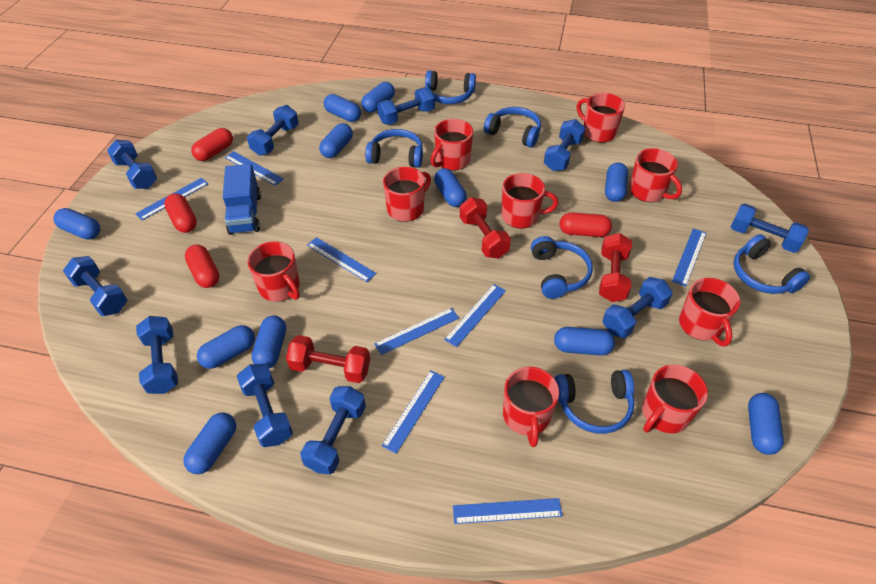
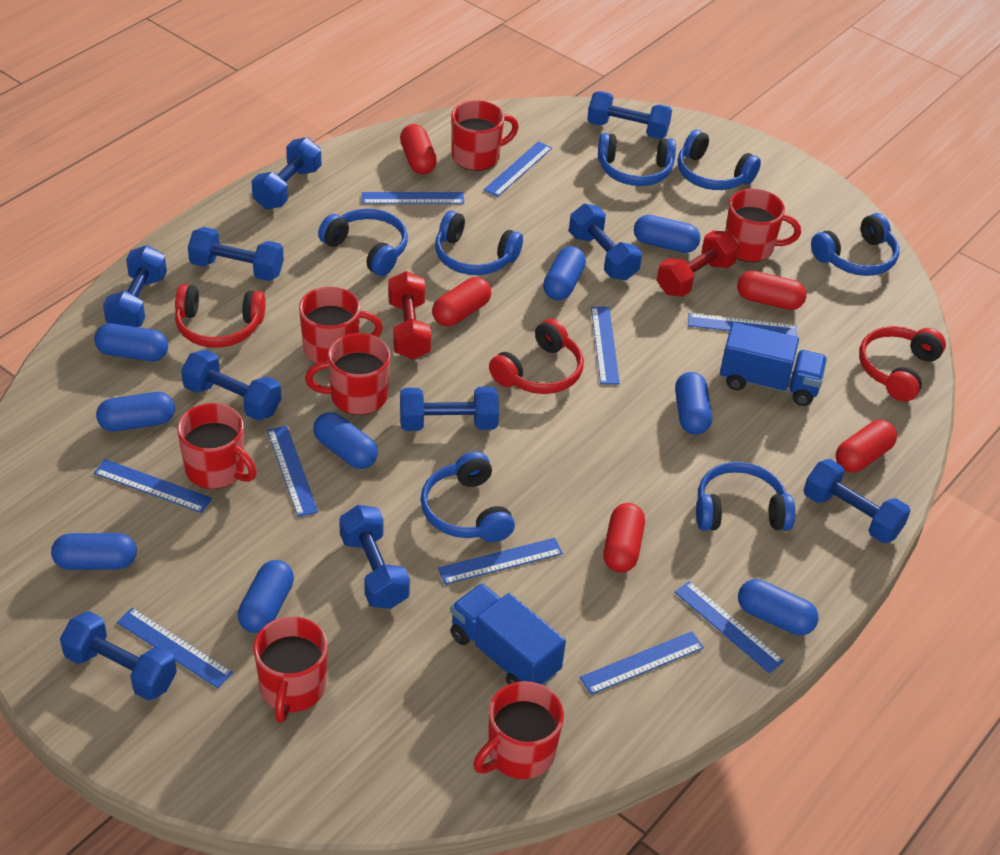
blue capsule: [53,208,100,240] [183,412,236,474] [197,325,255,369] [251,315,286,368] [319,123,353,158] [324,94,361,122] [361,82,395,113] [434,168,467,207] [554,327,615,356] [605,163,628,202] [748,393,784,455] = 11 -> [51,533,137,570] [94,323,168,361] [96,392,175,431] [238,560,294,633] [313,412,378,469] [543,246,586,300] [634,215,700,253] [675,372,712,435] [738,579,818,635] = 9
blue headphones: [365,129,423,168] [425,70,476,104] [484,107,541,148] [531,236,593,299] [555,370,635,434] [733,234,810,294] = 6 -> [318,209,408,276] [420,451,515,542] [435,211,523,275] [598,133,676,186] [677,130,761,190] [696,462,796,531] [811,213,899,276] = 7
blue ruler: [135,178,208,220] [225,151,284,186] [307,237,376,282] [374,308,459,355] [382,370,445,454] [444,284,506,347] [453,498,563,524] [672,228,706,287] = 8 -> [94,459,212,513] [117,608,233,688] [267,426,318,517] [362,192,464,204] [438,538,563,585] [484,141,552,197] [580,631,704,695] [591,307,620,384] [674,581,784,673] [688,313,797,337] = 10
blue truck: [223,164,261,235] = 1 -> [450,583,566,686] [720,322,827,406] = 2
red capsule: [164,193,197,233] [185,245,220,288] [191,128,233,161] [560,213,612,237] = 4 -> [400,124,437,174] [432,277,491,326] [603,503,645,573] [737,271,807,310] [836,420,897,472] = 5
red dumbbell: [286,335,370,383] [460,197,511,258] [599,233,632,302] = 3 -> [388,271,432,359] [657,231,739,297] = 2
red headphones: none = 0 -> [175,284,266,348] [489,318,584,394] [859,326,946,402] = 3
red mug: [247,241,300,302] [383,167,431,222] [430,119,473,171] [501,173,558,229] [503,367,559,447] [577,93,625,143] [629,148,682,202] [642,365,708,433] [679,278,740,347] = 9 -> [177,403,257,489] [253,616,328,723] [299,287,383,364] [305,333,390,415] [451,100,519,171] [473,681,564,779] [725,189,801,262] = 7

